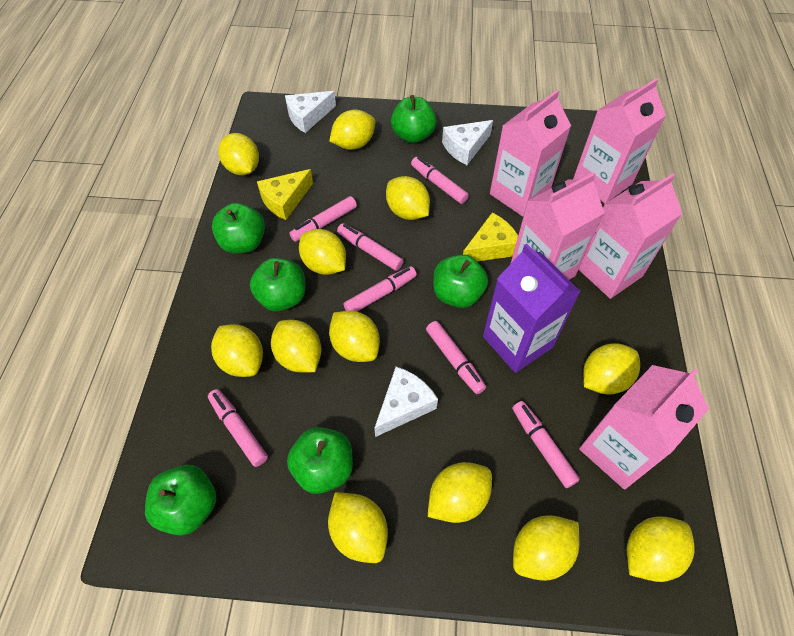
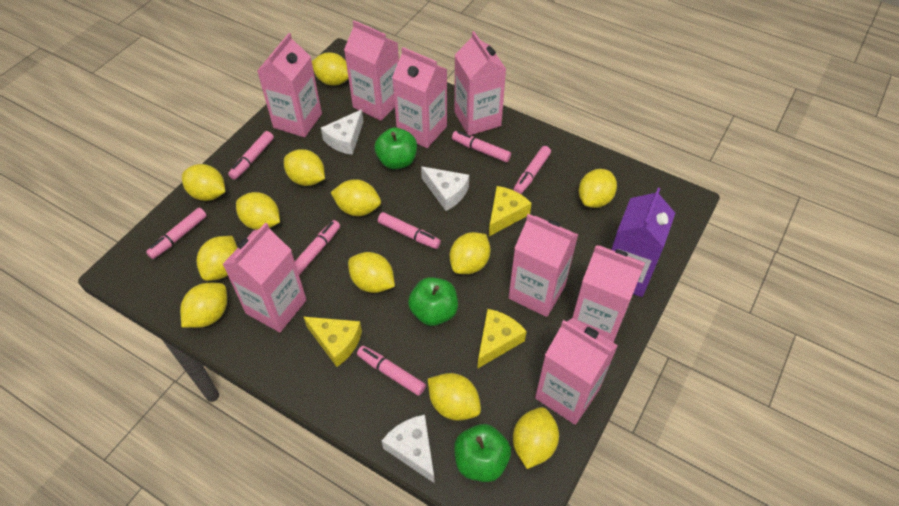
green apple: [145,465,216,536] [212,203,265,253] [250,258,306,311] [287,427,353,494] [391,95,436,143] [433,254,488,308] = 6 -> [374,127,417,169] [408,277,458,326] [454,424,511,482] = 3
pink carton: [490,90,571,217] [510,172,604,280] [573,78,666,203] [579,173,682,299] [579,365,709,490] = 5 -> [223,222,307,332] [257,33,322,137] [344,20,399,121] [392,47,447,148] [454,31,506,135] [508,214,578,317] [535,318,618,425] [572,245,645,342] = 8
yellow cheese: [257,169,313,220] [463,212,518,261] = 2 -> [304,317,362,367] [477,309,527,369] [489,186,532,236] = 3

